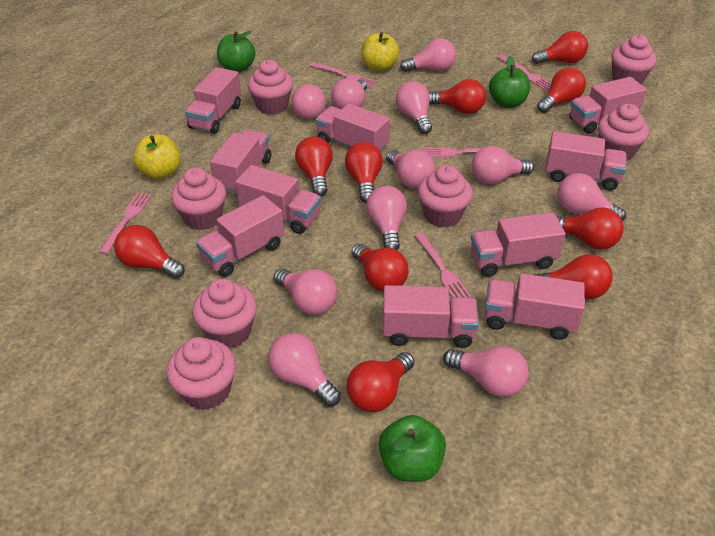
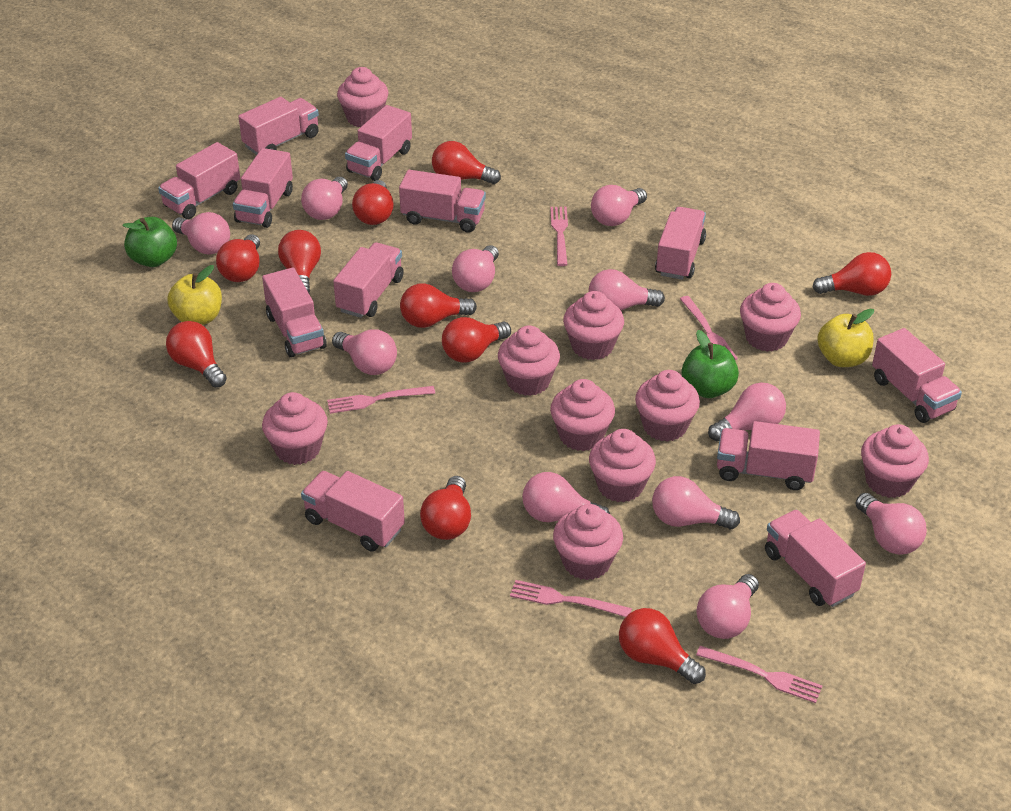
green apple: [217,31,256,72] [379,415,446,482] [489,56,530,108] = 3 -> [123,217,177,267] [682,330,739,398] = 2
pink cupcake: [166,337,236,410] [171,167,226,230] [192,279,257,348] [247,59,293,115] [418,165,473,228] [598,104,649,161] [611,34,657,85] = 7 -> [262,392,328,465] [337,67,389,127] [498,325,560,396] [550,379,615,451] [553,504,623,580] [563,291,624,360] [589,429,656,503] [635,370,700,442] [740,283,801,352] [861,424,929,498] = 10
pink truck: [185,67,241,134] [196,195,284,277] [210,129,271,194] [235,165,321,234] [316,103,390,152] [383,285,479,348] [471,212,566,277] [485,273,585,340] [545,131,627,190] [569,77,647,134] = 10 -> [158,142,240,219] [233,148,293,228] [239,97,319,155] [262,267,326,358] [301,471,405,551] [333,242,404,318] [345,105,412,181] [399,170,486,232] [655,207,706,280] [717,421,820,490] [765,510,866,607] [872,328,962,423] = 12

